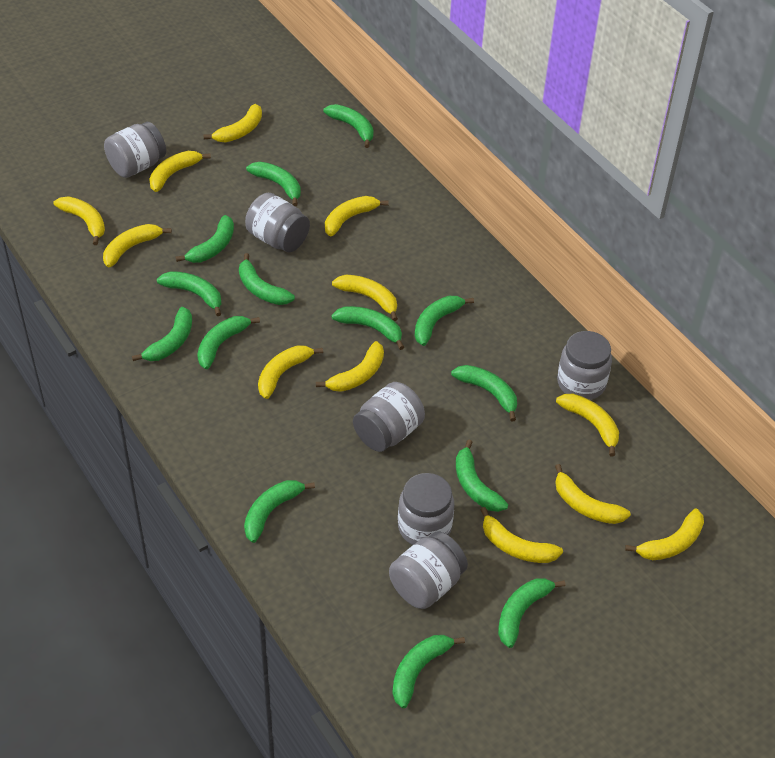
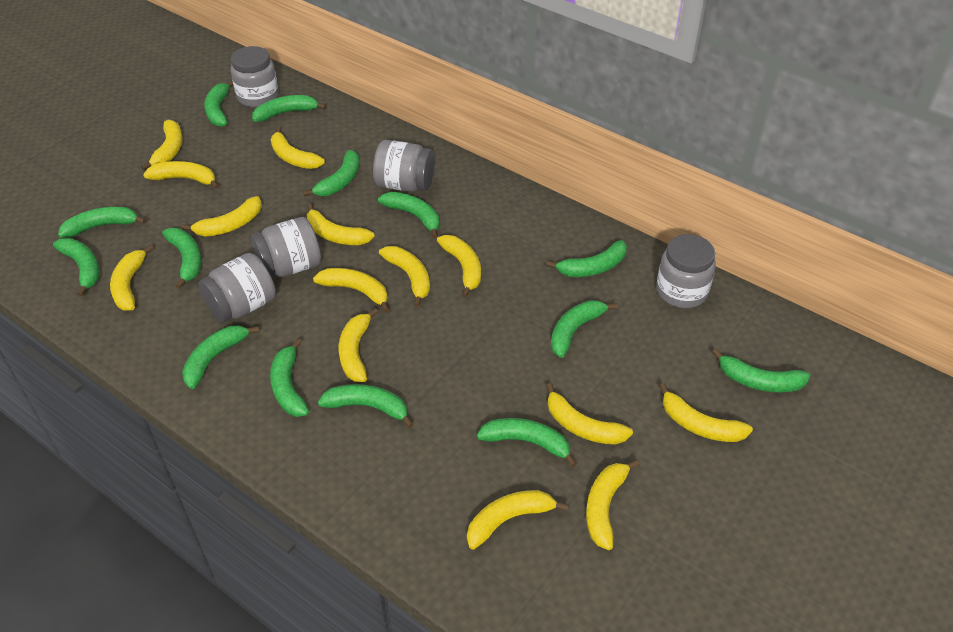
grey jar: [104,122,166,178] [245,193,310,252] [353,382,425,452] [389,531,468,609] [398,473,454,545] [557,331,612,400] = 6 -> [199,253,276,323] [231,46,279,107] [251,217,321,277] [373,140,435,192] [657,234,716,308] = 5
yellow banana: [54,196,105,245] [103,224,172,267] [149,151,211,192] [204,104,262,142] [258,345,323,399] [316,341,384,392] [325,196,389,236] [332,275,398,321] [480,507,563,563] [555,464,631,524] [556,394,619,457] [625,509,704,560] = 12 -> [110,245,154,310] [141,120,182,170] [143,161,219,189] [182,196,262,237] [271,127,325,169] [307,203,375,245] [313,268,390,313] [339,308,378,382] [379,246,430,307] [437,235,481,298] [467,490,569,550] [546,383,633,444] [586,459,640,550] [659,383,753,442] = 14

